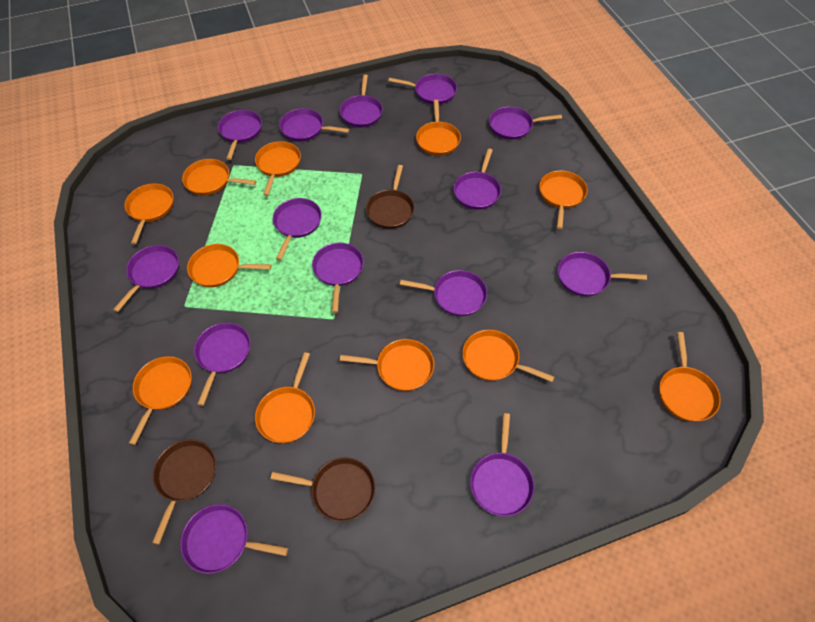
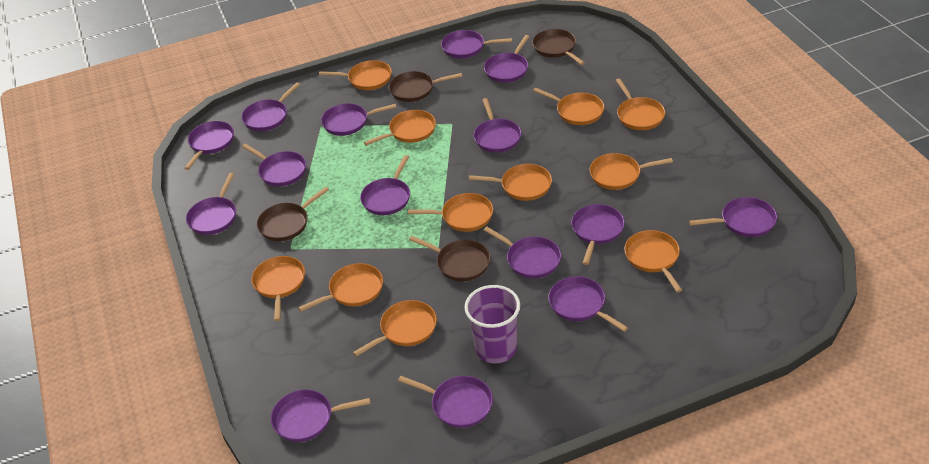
brown pan: [152,439,216,544] [271,457,375,522] [366,165,414,229] = 3 -> [257,187,329,241] [389,71,462,102] [409,236,490,281] [532,29,585,65] = 4
purple cup: none = 0 -> [464,285,520,364] = 1
purple pan: [113,245,179,312] [180,504,288,574] [194,323,250,406] [218,110,262,160] [273,198,322,260] [279,108,349,141] [312,243,364,313] [340,75,383,127] [388,74,457,104] [400,270,487,316] [453,149,501,210] [470,413,534,517] [489,107,562,140] [558,252,647,296] = 14 -> [185,121,234,170] [186,173,236,235] [241,82,300,131] [242,143,306,186] [271,389,370,442] [321,103,397,136] [360,155,410,215] [398,376,493,428] [441,30,512,58] [474,98,522,153] [484,35,530,83] [484,226,561,278] [548,276,628,332] [571,204,625,265] [689,197,777,237] = 15

